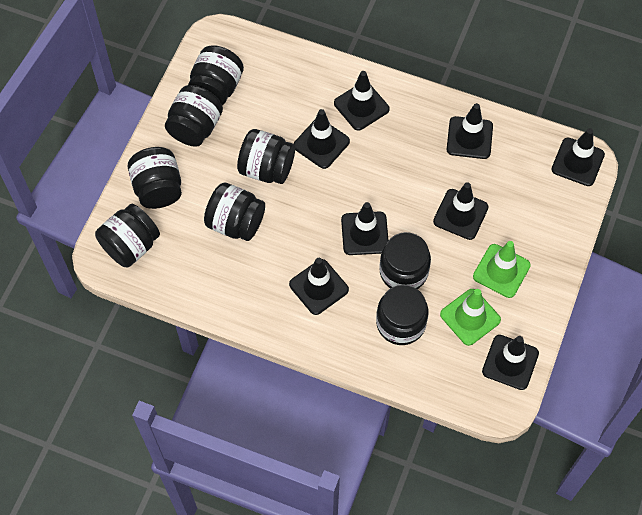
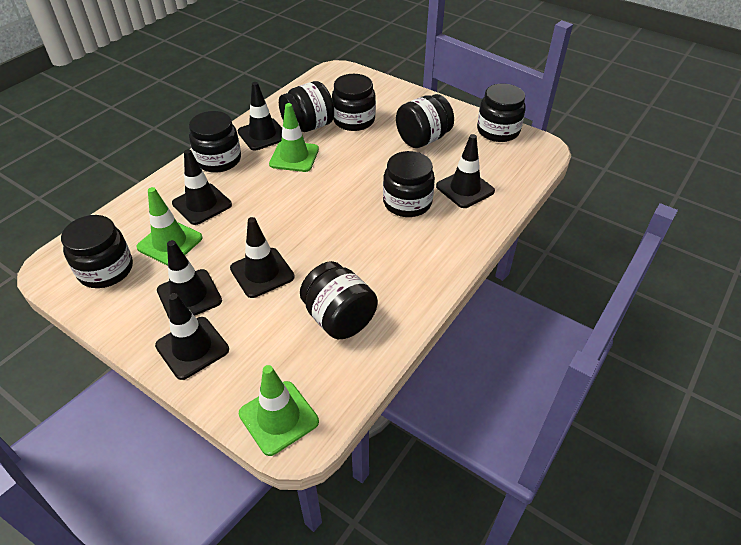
black traffic cone: [289,258,349,315] [293,109,350,169] [334,71,389,131] [341,202,389,255] [433,182,488,240] [447,103,493,159] [482,335,539,390] [551,128,605,186] = 8 -> [155,293,229,380] [157,240,222,318] [172,149,232,225] [230,217,295,298] [238,82,282,151] [436,134,495,208] = 6
green traffic cone: [440,289,501,346] [473,241,531,298] = 2 -> [136,187,203,265] [239,365,319,456] [269,103,319,172] = 3

